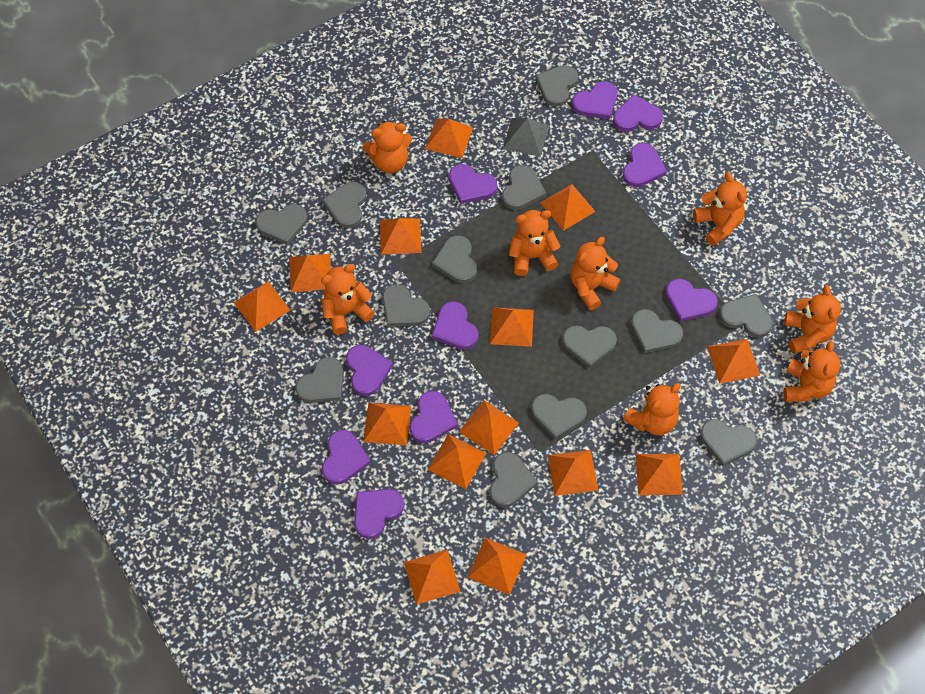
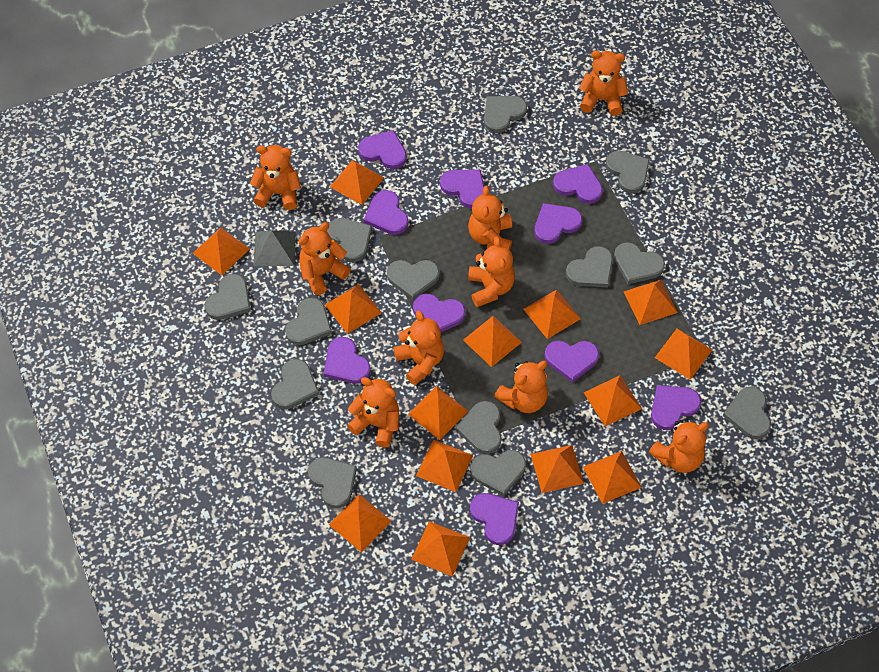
orange teddy bear: [321,264,375,335] [363,121,412,173] [509,210,561,276] [570,237,620,310] [623,383,681,435] [693,172,747,246] [783,341,840,402] [784,285,841,354] = 8 -> [250,145,301,210] [298,222,351,295] [347,377,399,447] [394,311,444,385] [468,186,512,250] [468,236,515,307] [494,361,548,413] [579,51,628,116] [649,420,709,473] = 9

